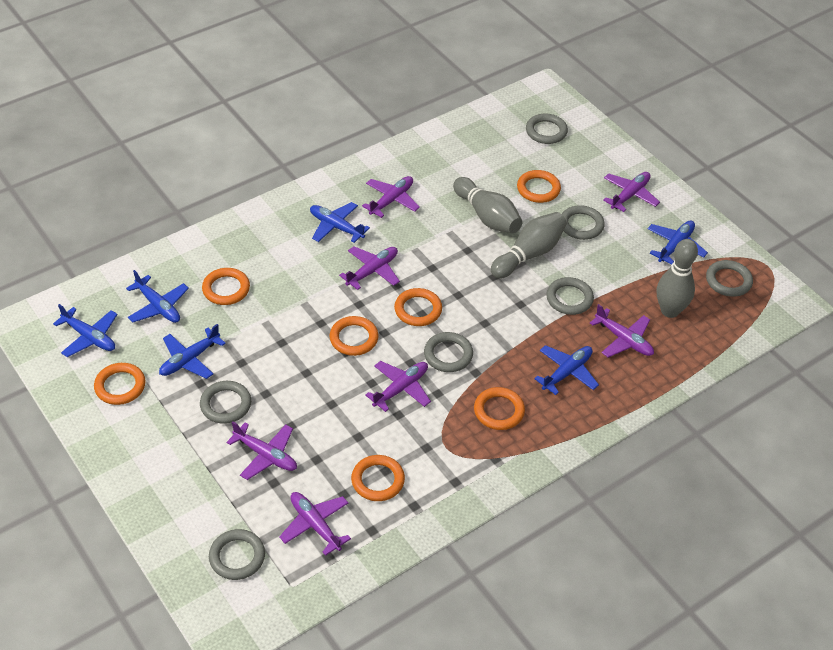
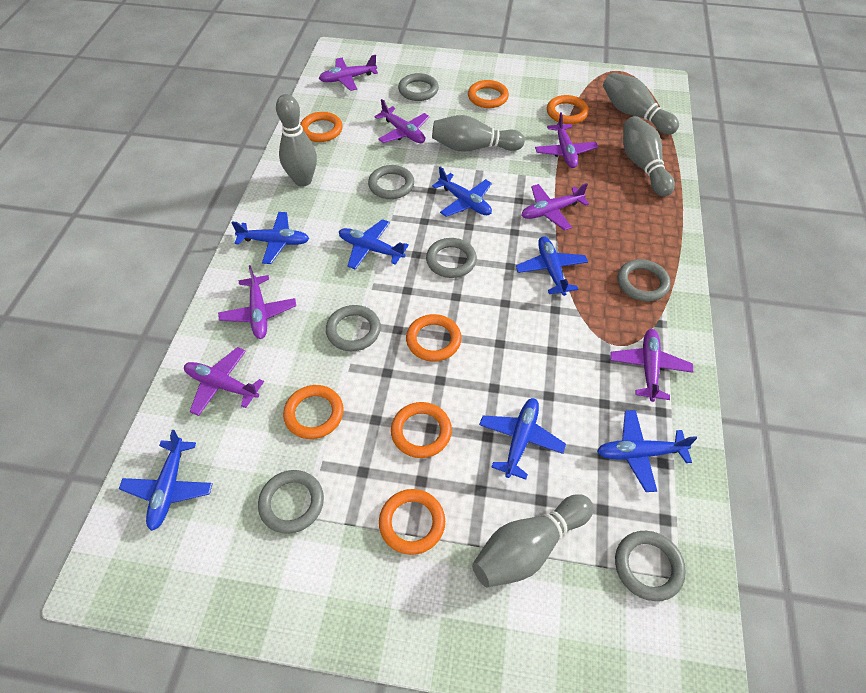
blue plane: [53,304,118,357] [126,270,189,323] [159,324,226,379] [310,202,370,243] [534,345,599,395] [647,221,708,265] = 6 -> [119,430,213,531] [231,212,309,264] [339,219,409,270] [432,167,492,217] [479,398,566,480] [516,237,588,296] [597,410,697,492] = 7
grey bowling pin: [453,177,522,233] [491,212,567,279] [657,239,698,318] = 3 -> [276,94,317,187] [432,115,525,152] [472,494,594,588] [603,73,679,135] [623,116,675,197] = 5

